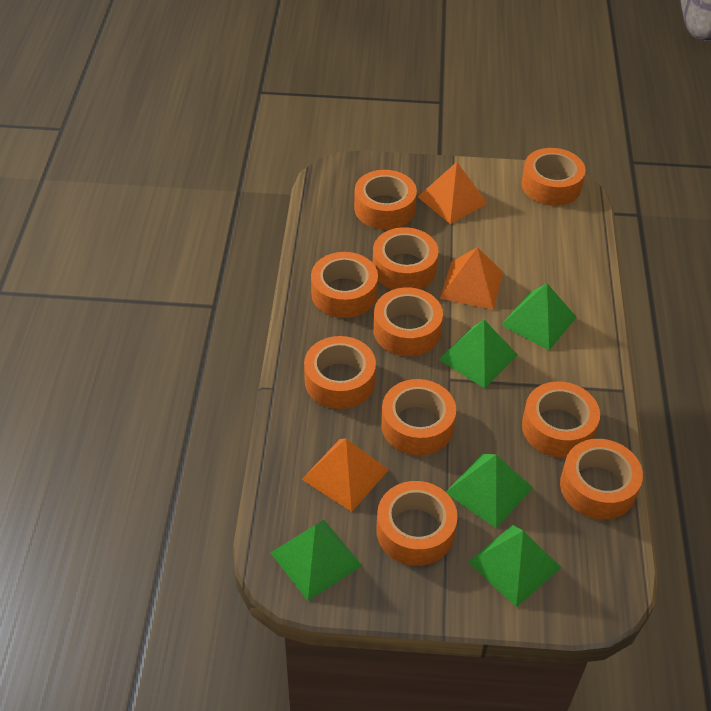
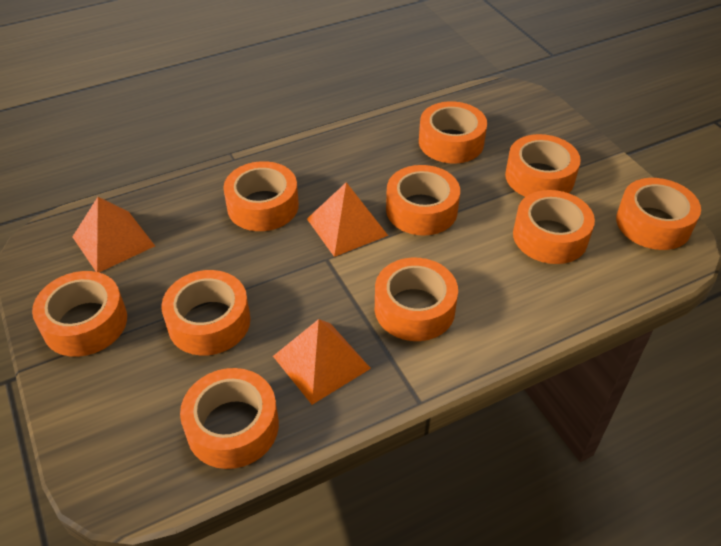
green pyramid: [271,520,362,601] [438,320,518,388] [446,454,533,528] [468,525,561,607] [501,283,577,350] = 5 -> none = 0

